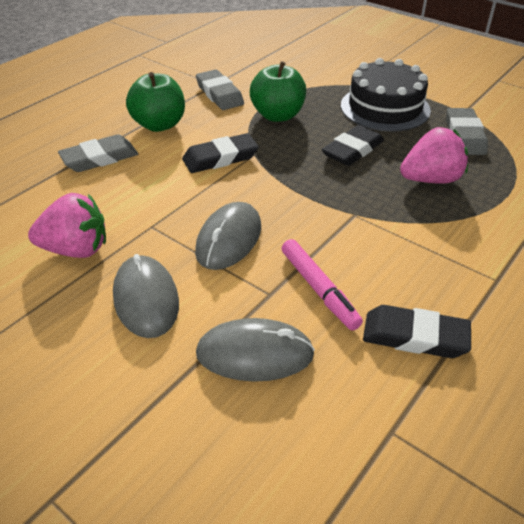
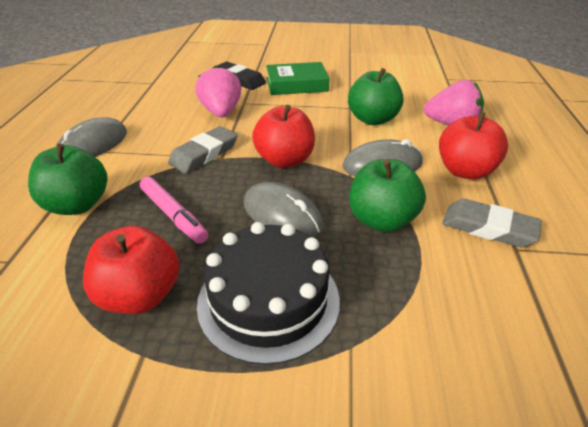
black eraser: [182,133,259,173] [322,125,384,166] [363,305,471,358] = 3 -> [212,62,266,90] = 1
green apple: [126,72,185,132] [250,61,306,122] = 2 -> [28,143,107,215] [348,68,404,125] [349,159,426,232] = 3
green book: none = 0 -> [266,62,329,95] = 1
grey eraser: [58,134,138,172] [196,69,244,110] [446,108,488,155] = 3 -> [168,126,238,173] [442,199,542,247] = 2
red apple: none = 0 -> [83,226,179,314] [252,105,315,168] [439,112,508,180] = 3

